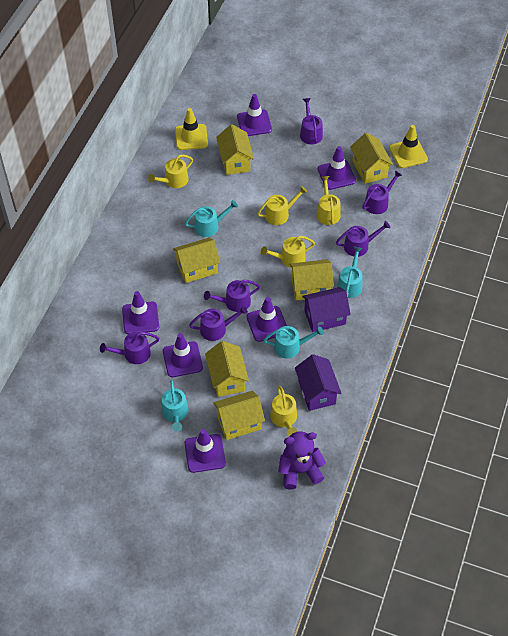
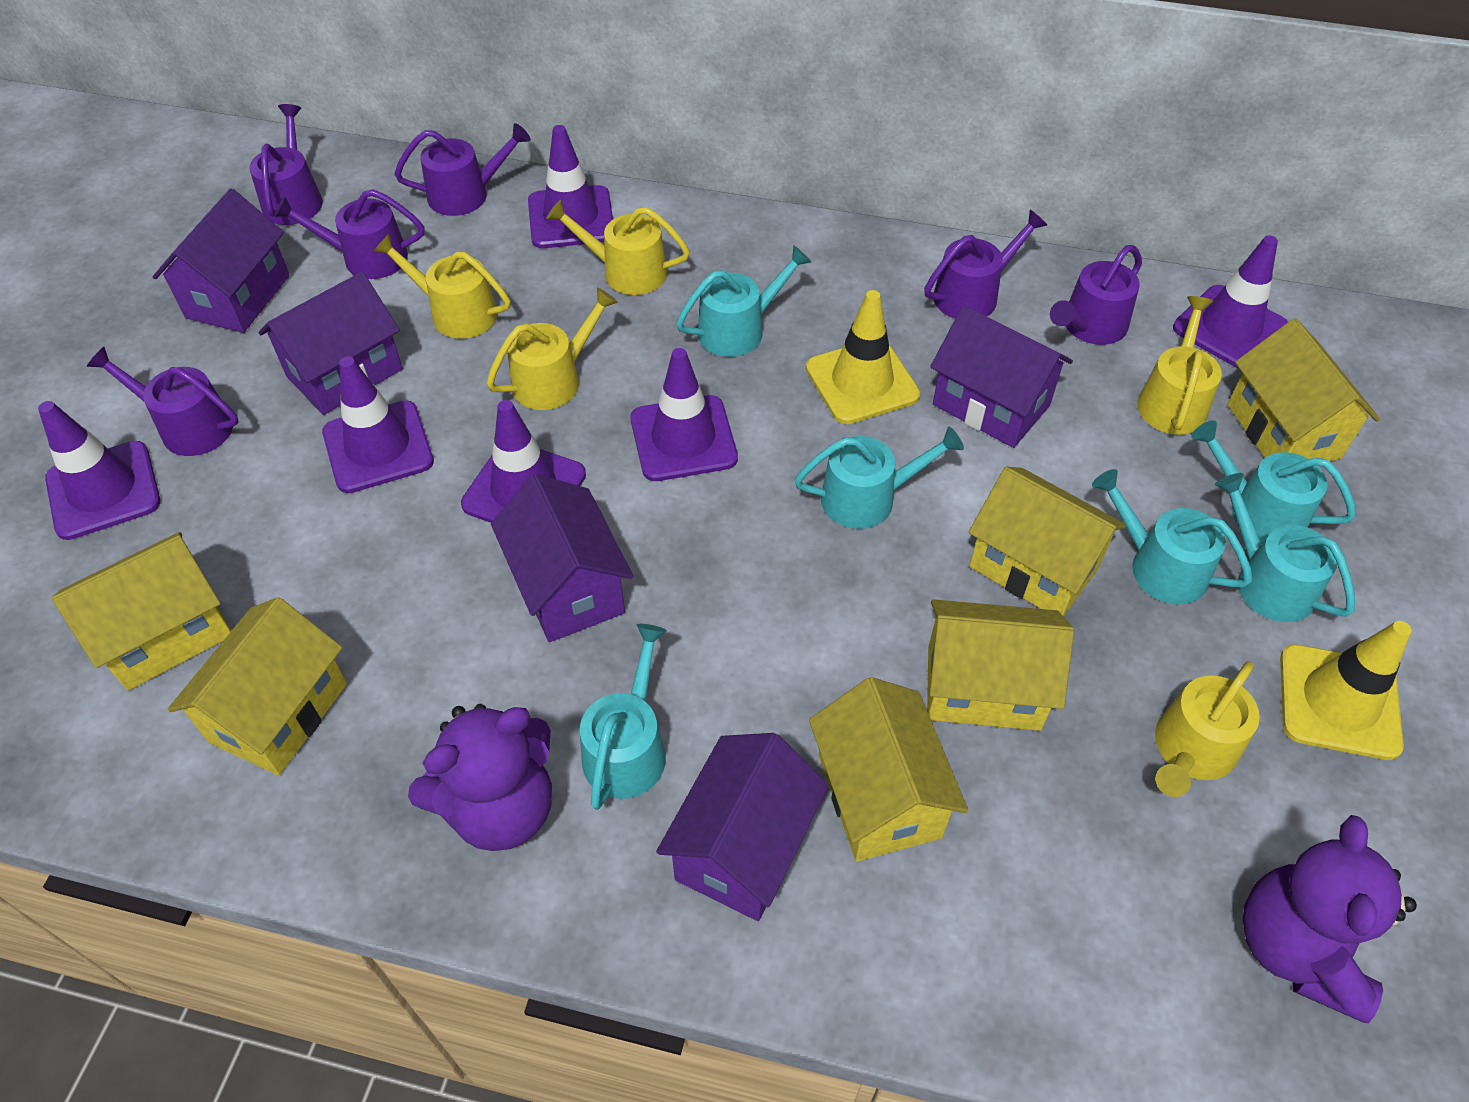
purple house: [295,354,342,411] [302,287,351,332] = 2 -> [153,189,290,333] [258,272,403,415] [491,474,633,642] [656,733,829,921] [930,306,1073,448] = 5
purple teddy bear: [278,431,326,490] = 1 -> [408,704,552,851] [1242,815,1417,1023] = 2
turquoise watering can: [162,380,188,432] [185,200,238,237] [263,326,324,358] [337,247,363,298] = 4 -> [580,624,667,810] [676,245,811,357] [794,427,964,529] [1092,469,1253,605] [1191,421,1356,543] [1215,473,1355,622] = 6

